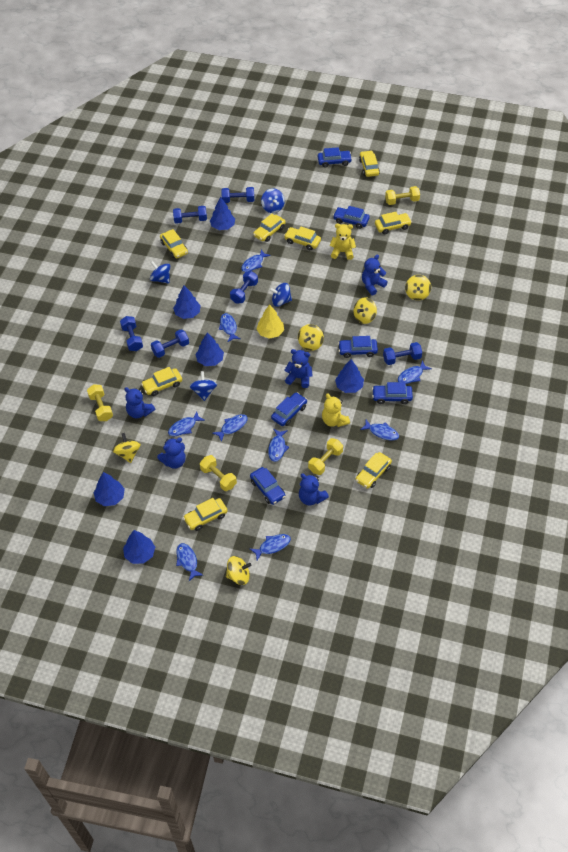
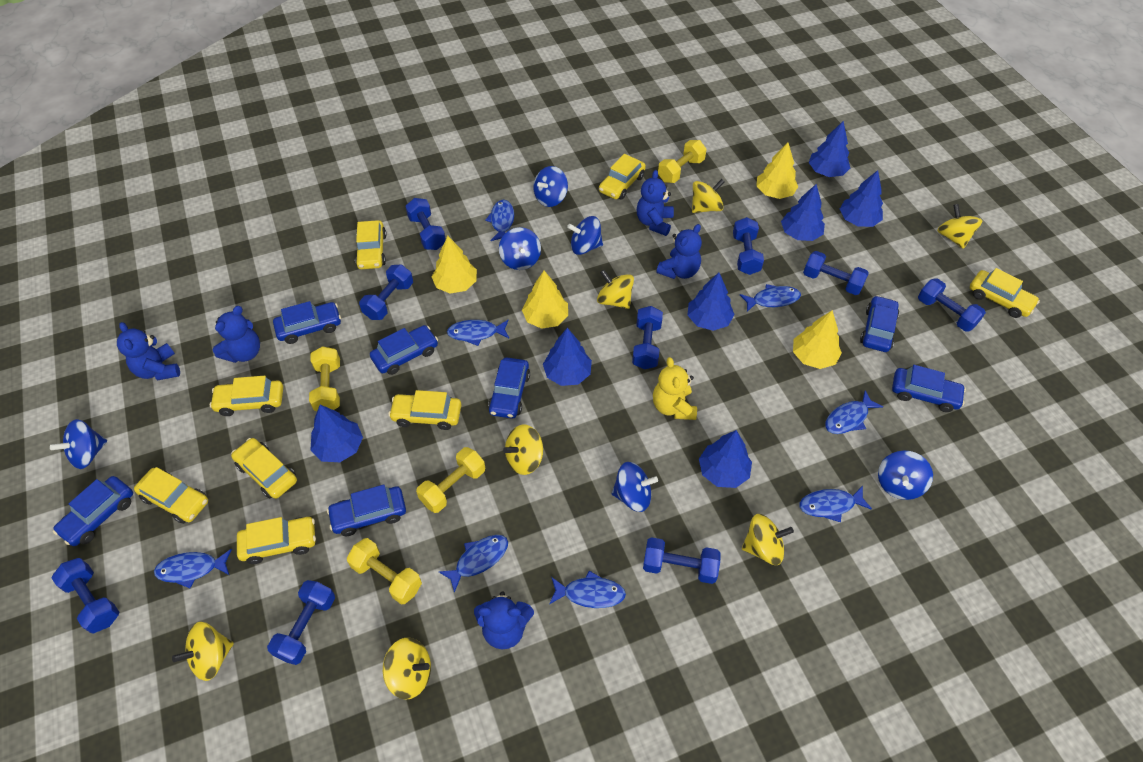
blue car: [250,467,286,505] [271,392,307,426] [318,147,352,168] [333,206,370,229] [338,336,378,358] [372,382,413,404] = 6 -> [53,476,133,546] [273,301,341,344] [327,484,406,536] [370,325,438,375] [488,358,530,419] [860,295,899,352] [892,365,966,412] = 7
blue dumbbell: [120,316,143,351] [151,329,189,358] [173,206,207,224] [221,187,254,203] [230,271,258,304] [383,342,422,365] = 6 -> [52,558,119,633] [267,580,335,665] [359,264,413,320] [405,198,446,250] [632,306,663,369] [643,537,720,584] [733,217,764,275] [803,251,869,295] [918,278,986,331] = 9
blue fish: [168,411,205,436] [176,543,203,581] [213,414,248,442] [219,313,240,342] [241,250,271,272] [250,534,291,560] [268,429,289,462] [360,420,399,440] [398,360,431,384] = 9 -> [154,549,232,588] [439,535,508,593] [447,320,509,346] [485,200,514,241] [549,571,626,608] [740,284,801,312] [799,486,872,522] [825,390,883,434] = 8
blue spinning top: [150,261,170,284] [190,371,217,401] [261,188,285,213] [270,283,292,307] = 4 -> [50,419,107,469] [499,227,541,270] [533,166,568,207] [567,216,603,255] [612,462,658,512] [878,451,933,500] = 6
blue tree: [94,472,125,506] [123,530,155,564] [173,285,201,319] [195,332,224,366] [210,197,235,230] [335,359,364,393] = 6 -> [310,405,363,462] [543,328,592,386] [687,273,735,331] [699,430,752,488] [781,184,825,241] [809,121,850,177] [840,170,883,227] = 7
yellow spinning top: [113,433,141,463] [226,556,251,585] [298,324,324,351] [354,297,377,324] [405,275,431,301] = 5 -> [172,622,234,681] [383,638,431,699] [503,424,543,475] [597,270,634,309] [692,179,725,213] [742,514,794,565] [937,204,982,249] = 7
yellow teddy bear: [322,393,350,427] [330,223,356,260] = 2 -> [653,357,697,420] = 1
yellow tree: [257,304,284,339] = 1 -> [432,236,477,294] [522,271,568,329] [756,142,798,199] [793,310,842,369] = 4

